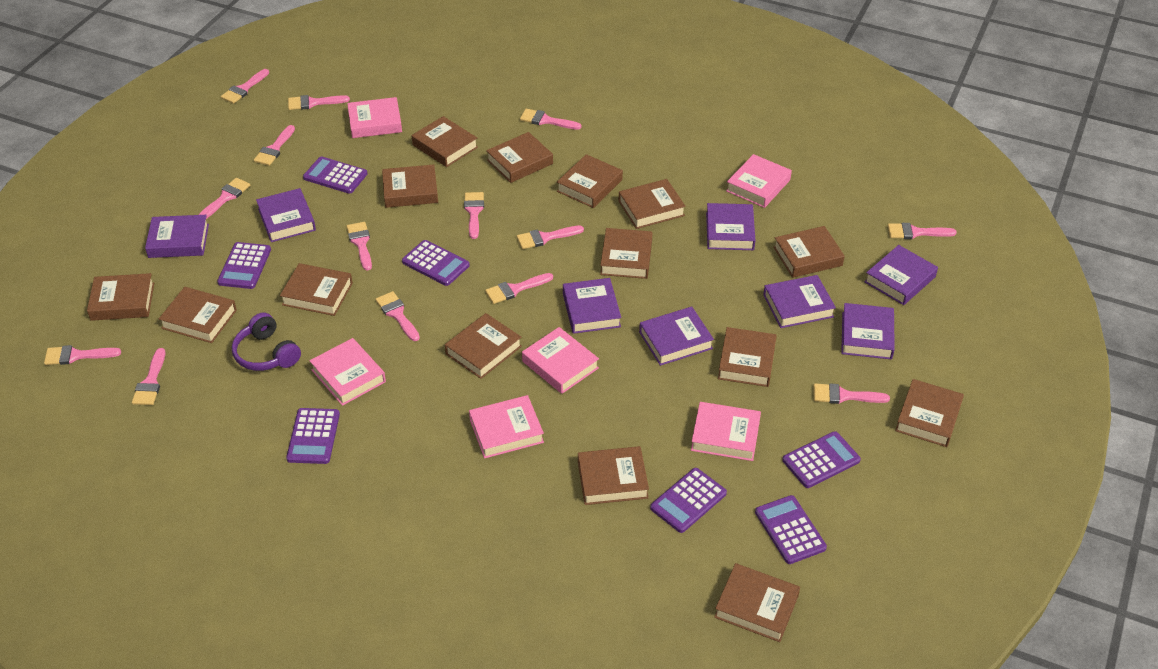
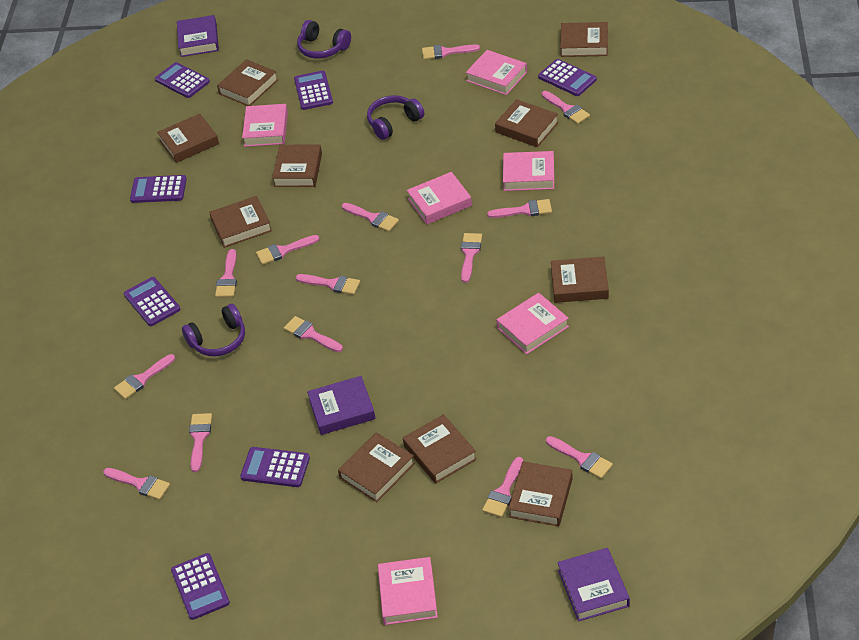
brown book: [87,273,154,321] [159,287,237,343] [280,263,353,316] [382,165,438,208] [412,116,478,167] [445,313,522,379] [486,132,553,183] [557,154,623,208] [578,446,649,505] [600,228,653,279] [619,179,686,229] [714,563,800,642] [718,327,777,387] [773,226,845,278] [895,379,964,447] = 15 -> [157,114,219,163] [209,196,272,248] [217,59,278,106] [272,144,322,187] [338,432,415,502] [403,414,477,484] [495,99,559,147] [508,461,573,527] [551,257,609,303] [560,22,608,57] = 10
purple book: [145,215,209,258] [256,188,316,242] [563,278,621,334] [639,307,714,366] [706,203,755,250] [763,275,836,328] [841,303,895,359] [864,245,938,305] = 8 -> [177,15,219,57] [307,376,376,435] [557,548,630,622] = 3
purple headphones: [232,312,301,371] = 1 -> [182,304,245,356] [297,20,351,59] [367,95,424,140] = 3

